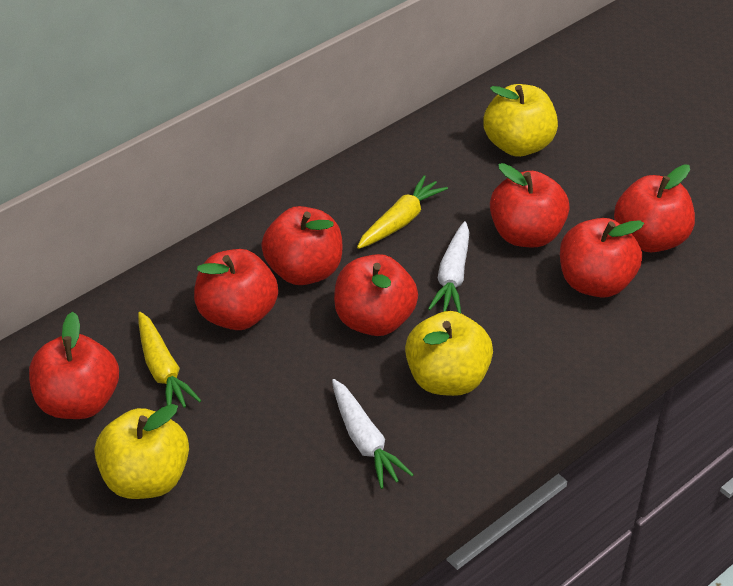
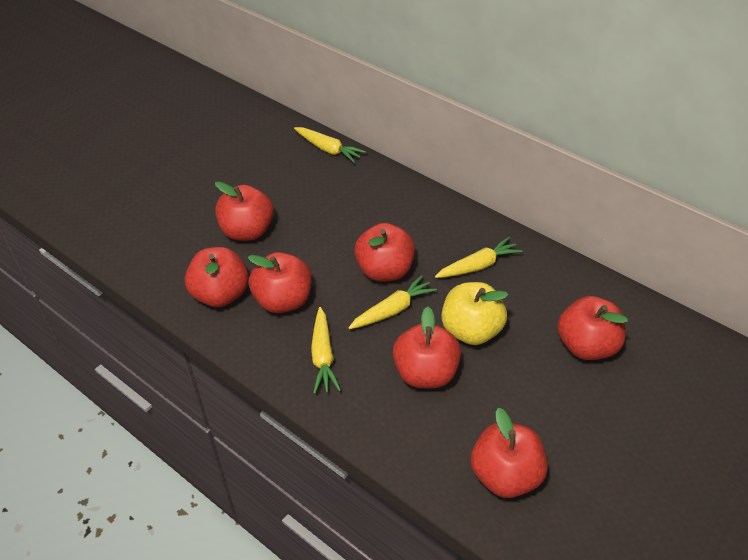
white carrot: [332,379,414,489] [428,221,469,313] = 2 -> none = 0
yellow apple: [95,404,189,499] [405,311,493,396] [483,84,558,157] = 3 -> [441,282,508,345] = 1
yellow carrot: [138,312,202,408] [357,175,448,249] = 2 -> [294,127,366,163] [311,307,341,394] [348,275,437,329] [435,237,523,278] = 4

